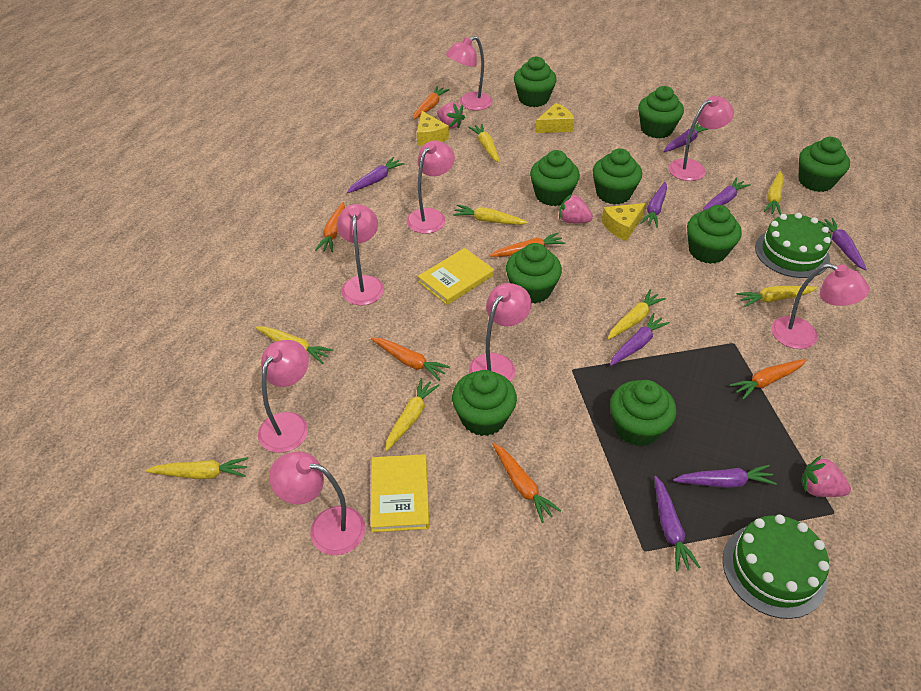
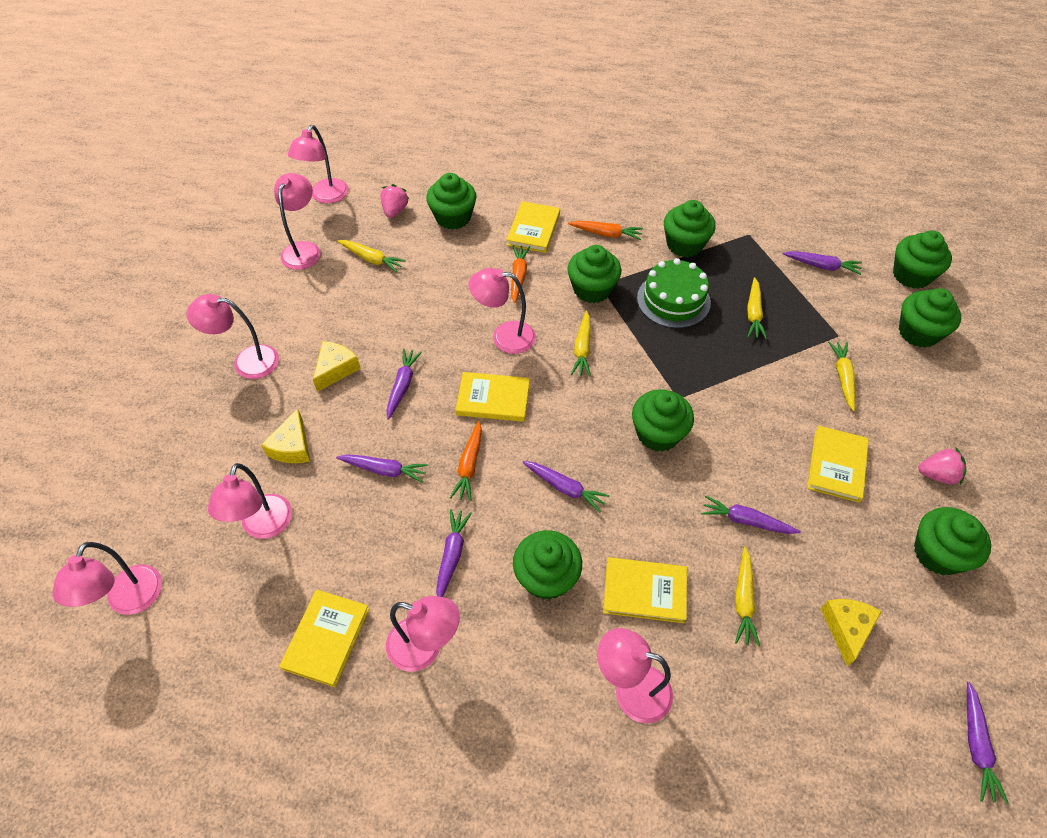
green cake: [723,514,829,619] [755,213,832,278] = 2 -> [637,258,711,328] = 1
green cupcake: [452,370,517,436] [506,243,562,304] [514,56,557,107] [530,150,580,206] [593,148,642,205] [610,380,676,447] [638,86,684,139] [687,205,742,264] [799,137,850,192] = 9 -> [426,173,477,229] [513,530,582,600] [567,245,621,303] [632,389,694,452] [664,200,716,257] [893,231,952,289] [899,288,961,348] [914,507,991,575] = 8
orange carrot: [315,202,345,252] [371,338,450,381] [413,86,450,120] [489,233,565,257] [493,443,561,523] [729,359,806,400] = 6 -> [450,421,482,501] [511,245,530,303] [568,221,643,240] = 3
pink strawberry: [437,102,465,129] [559,194,593,223] [801,455,851,497] = 3 -> [380,184,409,218] [918,448,966,485] = 2
purple carrot: [347,157,405,193] [610,313,670,366] [640,182,667,227] [654,476,701,571] [664,123,708,152] [673,465,777,488] [702,178,750,211] [818,218,867,271] = 8 -> [336,454,428,483] [386,349,422,420] [436,509,472,597] [522,461,610,513] [701,496,801,534] [783,251,862,275] [967,682,1009,804] = 7
yellow book: [371,454,430,532] [418,248,494,305] = 2 -> [279,590,369,687] [455,372,530,422] [506,201,560,253] [603,557,687,623] [807,426,869,503] = 5
yellow carrot: [145,457,248,479] [255,326,333,364] [385,378,440,451] [453,205,528,225] [468,124,500,163] [608,289,666,339] [737,286,817,307] [764,171,783,215] = 8 -> [337,240,406,272] [571,311,591,377] [735,547,760,646] [747,277,767,339] [828,341,855,411] = 5

